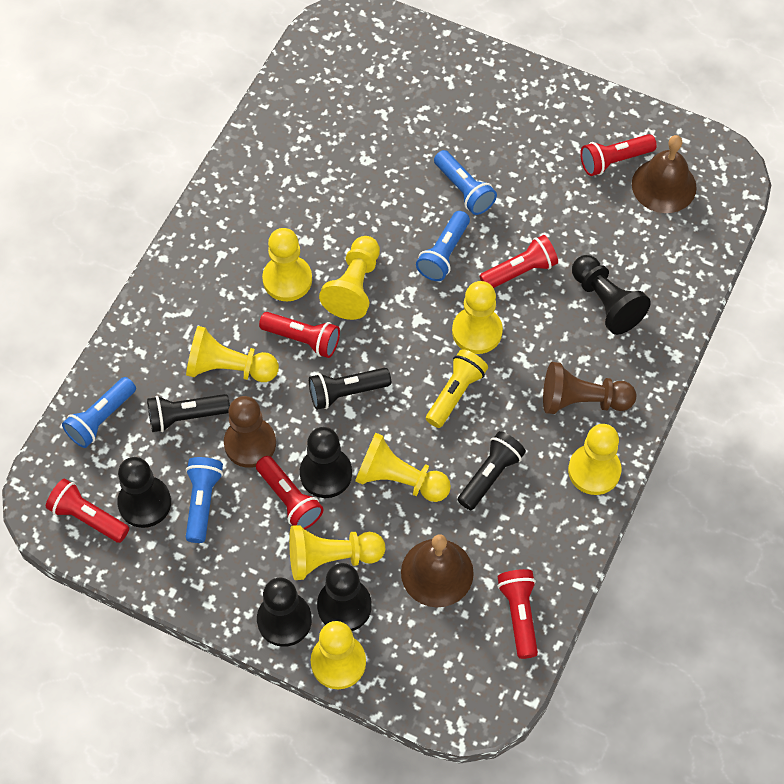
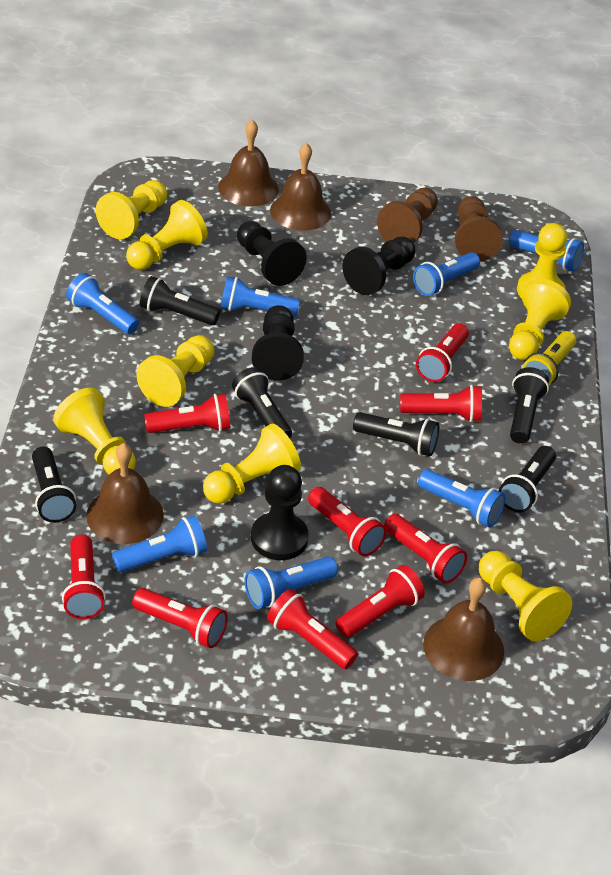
black flashlight: [147,394,230,432] [309,368,391,410] [458,431,526,510] = 3 -> [32,447,76,523] [140,276,220,325] [232,367,292,438] [353,412,439,457] [499,446,556,512] [510,367,549,444] = 6
black pawn: [117,457,171,528] [257,578,312,647] [300,427,352,498] [317,563,372,631] [572,255,651,335] = 5 -> [237,221,306,286] [251,465,309,560] [252,305,304,381] [342,237,415,295] = 4
blue flashlight: [62,377,136,448] [186,457,223,543] [416,211,470,281] [434,150,497,215] = 4 -> [66,273,139,334] [112,515,207,572] [221,276,300,317] [245,557,338,609] [413,252,480,296] [418,469,506,527] [509,230,584,271] = 7
brown bell: [401,534,474,607] [632,135,697,213] = 2 -> [86,443,164,544] [218,120,279,206] [270,143,331,230] [423,578,504,681] = 4
red flashlight: [46,479,129,543] [256,456,324,530] [259,312,340,358] [479,235,558,288] [497,569,538,659] [580,134,657,176] = 6 -> [62,535,106,619] [132,588,228,648] [144,394,230,433] [267,589,358,669] [308,487,387,556] [335,565,425,638] [384,514,467,584] [400,385,482,422] [416,323,469,382] = 9

